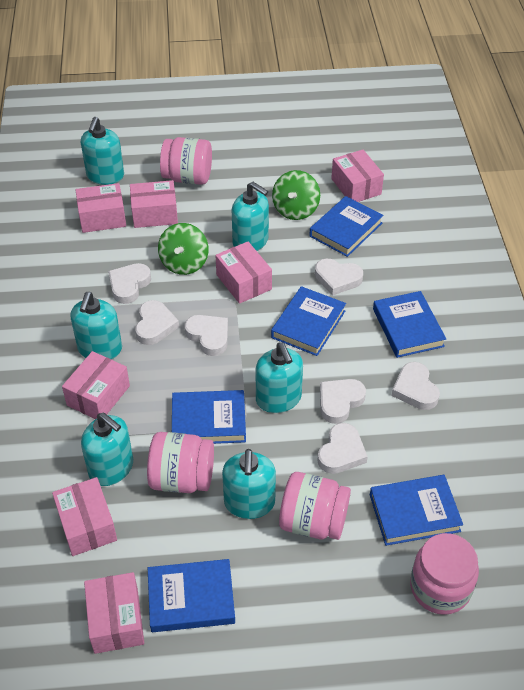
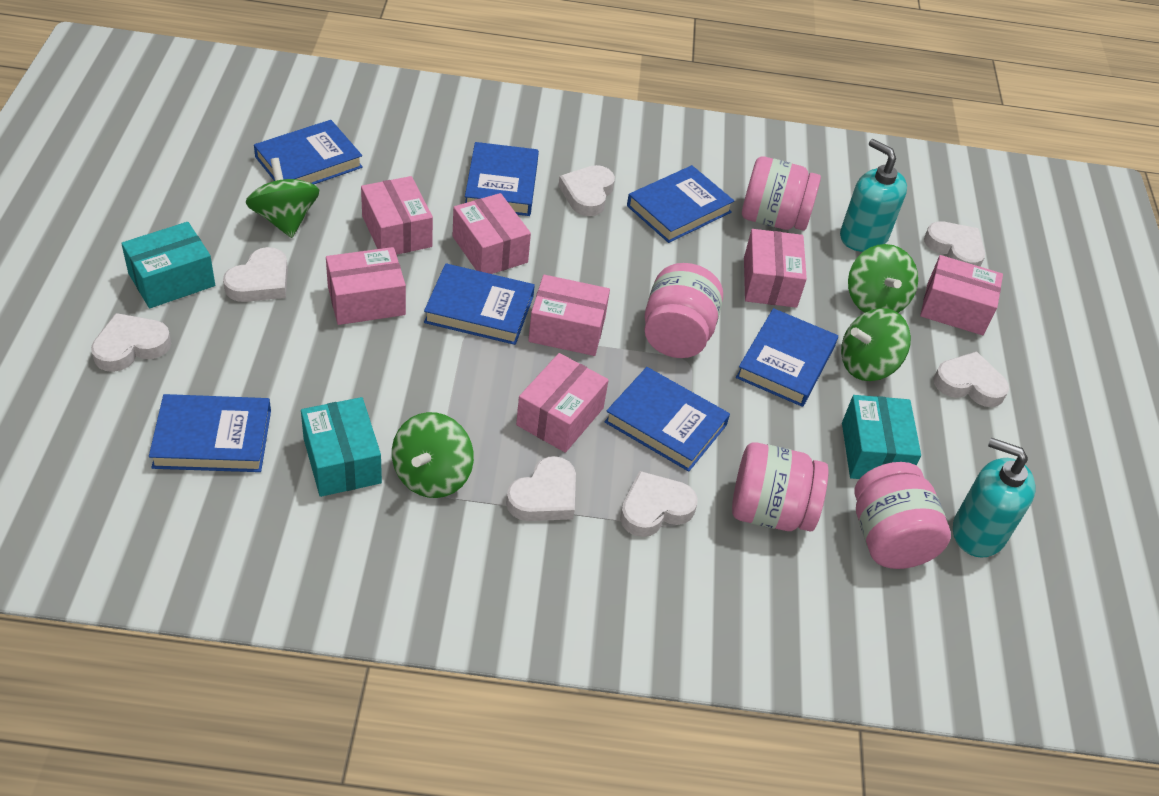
blue book: [148,559,235,632] [172,390,246,444] [271,286,346,356] [309,196,383,257] [370,475,463,546] [373,291,446,358] = 6 -> [149,394,271,472] [254,120,363,184] [424,263,535,345] [465,142,539,216] [605,367,730,472] [627,165,734,243] [736,308,838,407] = 7
green spinning top: [158,223,208,275] [272,170,320,220] = 2 -> [246,158,319,238] [392,412,474,498] [841,308,911,381] [848,244,918,313] = 4
turquoise box: none = 0 -> [121,222,215,308] [301,397,382,497] [842,395,921,479] = 3
turquoise soap dispenser: [70,292,122,359] [81,117,124,185] [81,413,133,486] [222,449,276,519] [232,182,269,251] [256,342,303,413] = 6 -> [840,139,907,252] [953,438,1036,558] = 2

